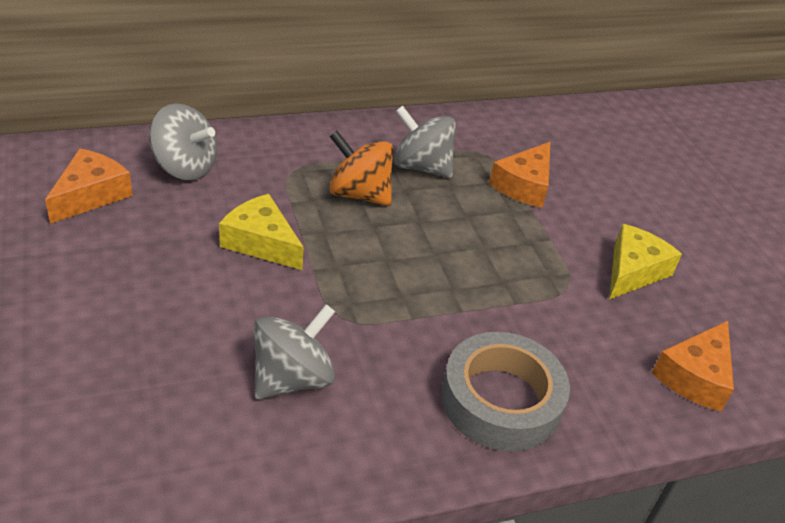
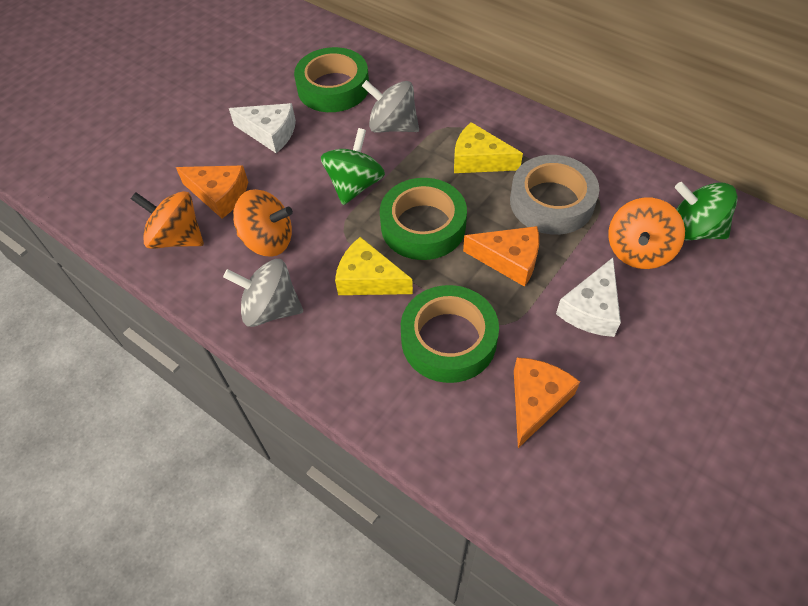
green spinning top: none = 0 -> [321,128,385,205] [675,182,738,240] = 2
green tape: none = 0 -> [294,47,369,112] [380,178,467,260] [401,285,499,383] = 3
grey spinning top: [149,103,217,181] [254,304,335,399] [394,106,456,178] = 3 -> [223,259,303,327] [362,80,419,133] = 2
orange spinning top: [329,131,393,206] = 1 -> [131,191,204,249] [233,189,293,257] [608,198,685,269] = 3
white cheese: none = 0 -> [229,103,296,153] [556,258,621,337] = 2

